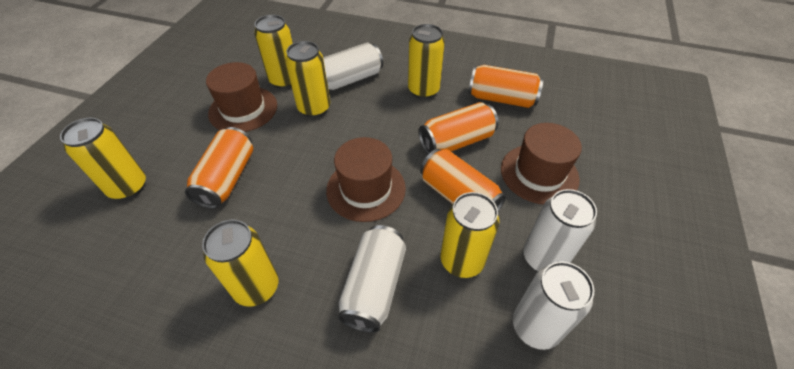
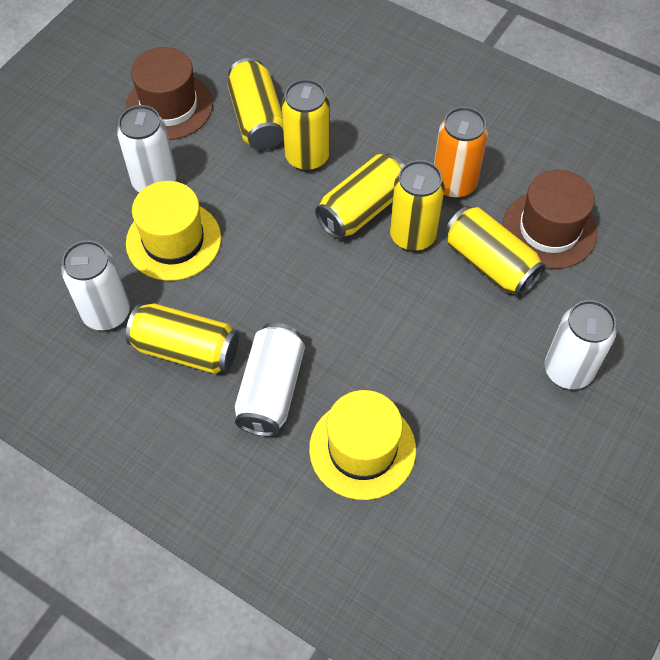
brown hat: [206,62,277,132] [326,137,406,222] [501,123,582,204] = 3 -> [125,47,213,140] [503,170,598,269] = 2
orange can: [185,127,253,209] [419,102,499,154] [420,149,506,211] [468,65,544,108] = 4 -> [434,107,488,199] = 1
yellow hat: none = 0 -> [126,181,221,281] [309,390,416,500] = 2

